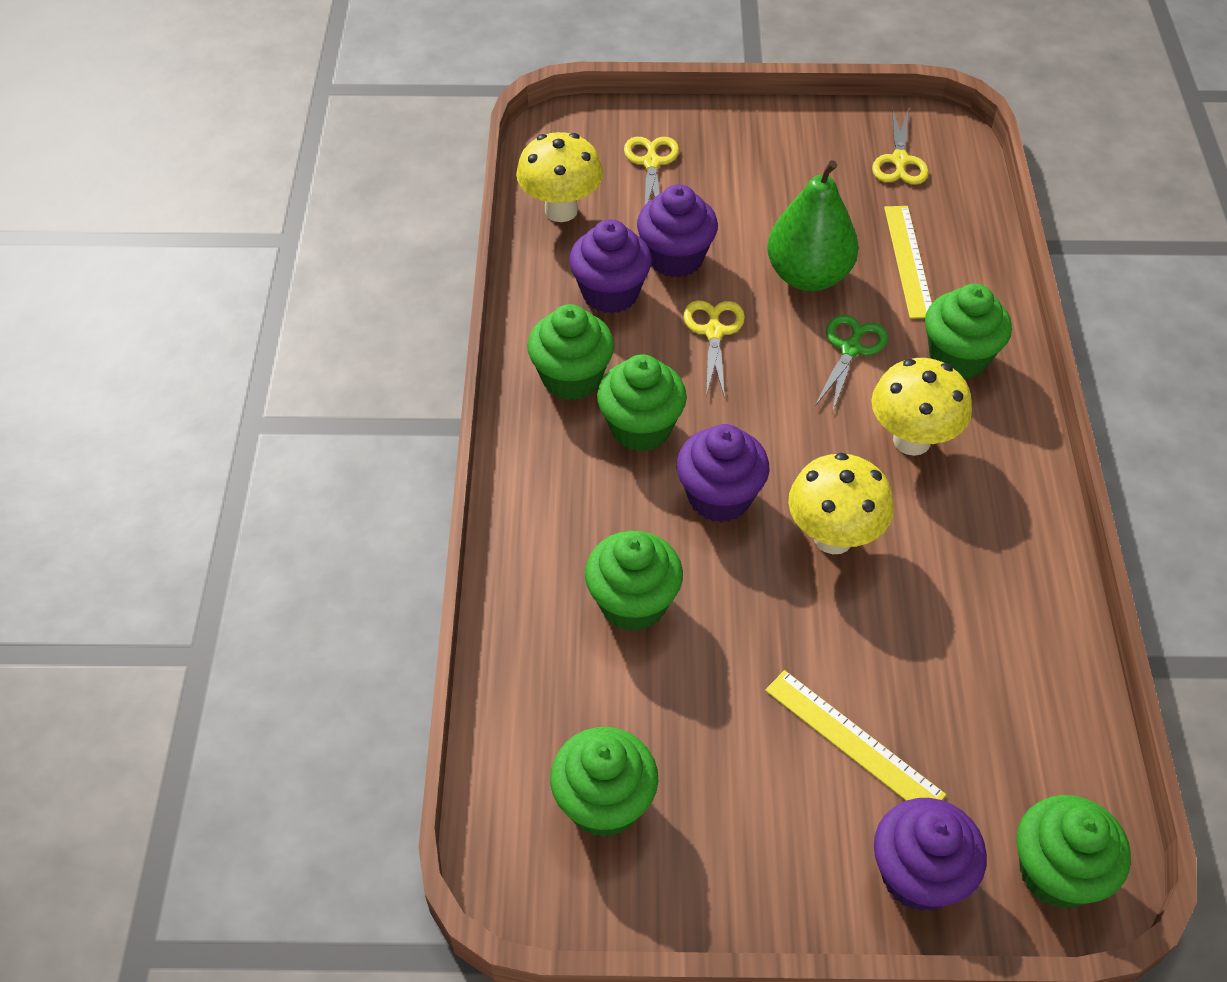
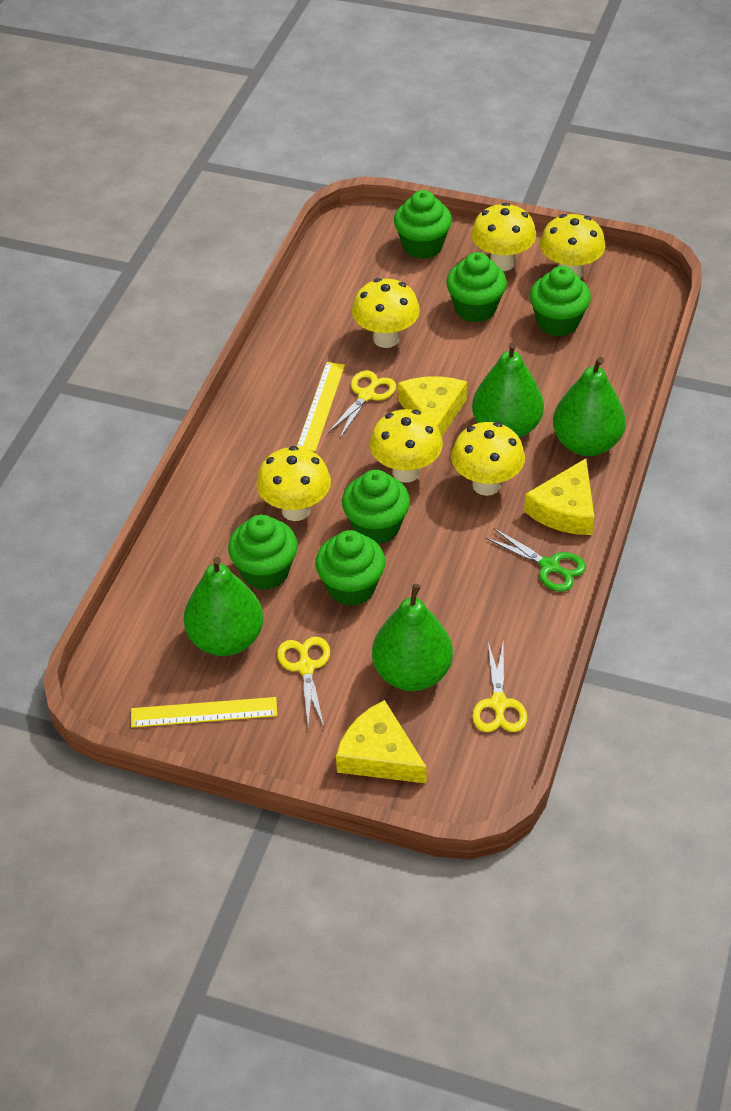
green pear: [767,160,859,291] = 1 -> [184,557,263,656] [372,583,453,691] [472,342,544,438] [553,357,626,456] = 4
purple cupcake: [569,219,652,314] [637,184,718,278] [677,424,769,522] [874,798,987,912] = 4 -> none = 0
yellow cheese: none = 0 -> [336,700,427,783] [398,376,467,437] [524,458,595,535] = 3
yellow mushroom: [516,132,603,222] [788,453,894,554] [871,358,972,456] = 3 -> [256,446,331,521] [352,278,420,348] [370,409,443,482] [451,422,525,496] [471,203,536,271] [540,214,605,278] = 6

